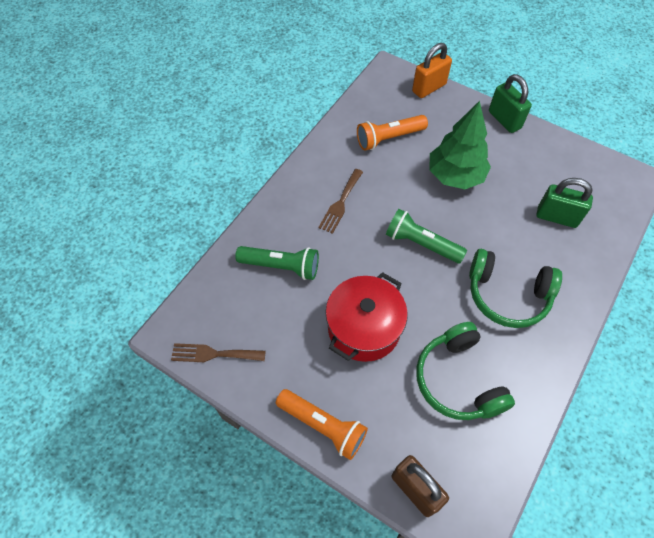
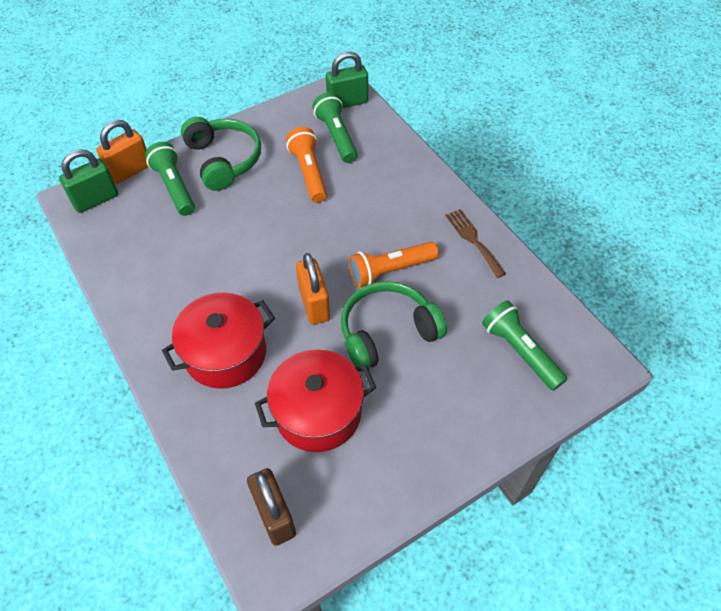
brown fork: [171,343,266,362] [318,169,363,234] = 2 -> [446,209,506,278] = 1
green flashlight: [235,246,319,280] [386,209,467,263] = 2 -> [145,142,195,216] [312,92,357,163] [482,301,567,391] = 3
green tree: [429,101,491,189] = 1 -> none = 0
orange padlock: [412,43,452,98] = 1 -> [96,120,148,184] [296,253,330,325] = 2
red pot: [325,272,408,362] = 1 -> [162,293,275,389] [255,350,376,452] = 2

